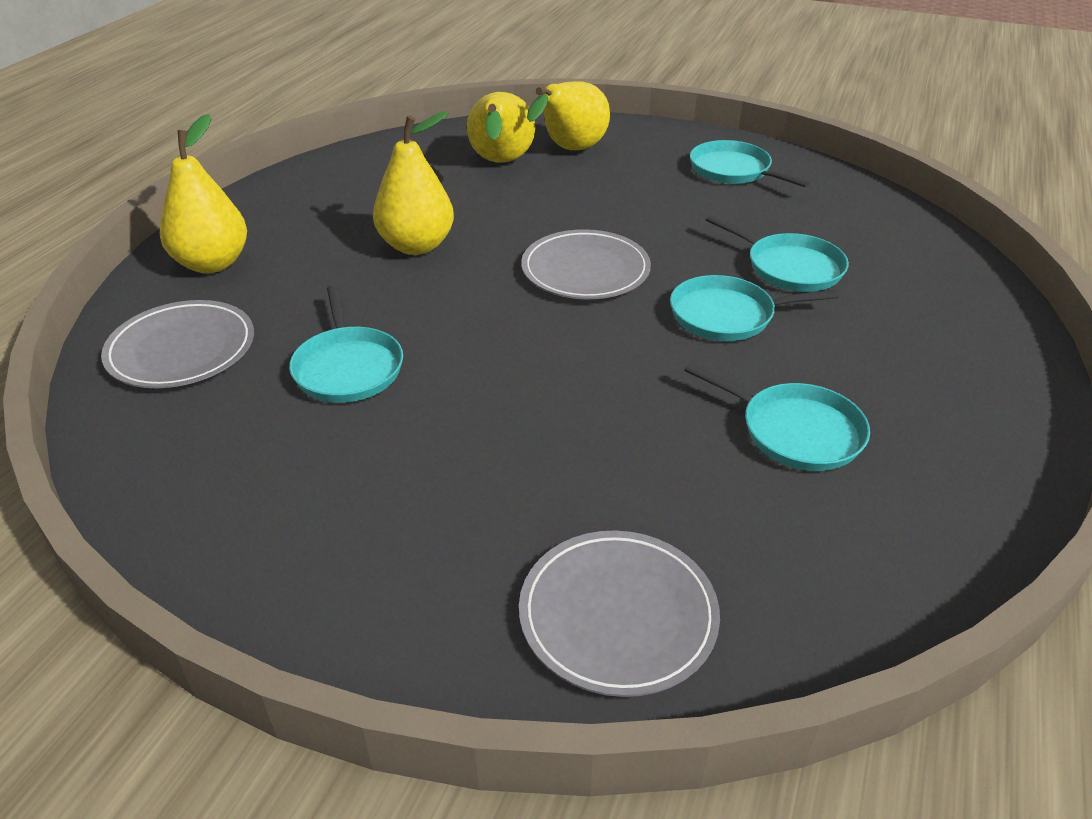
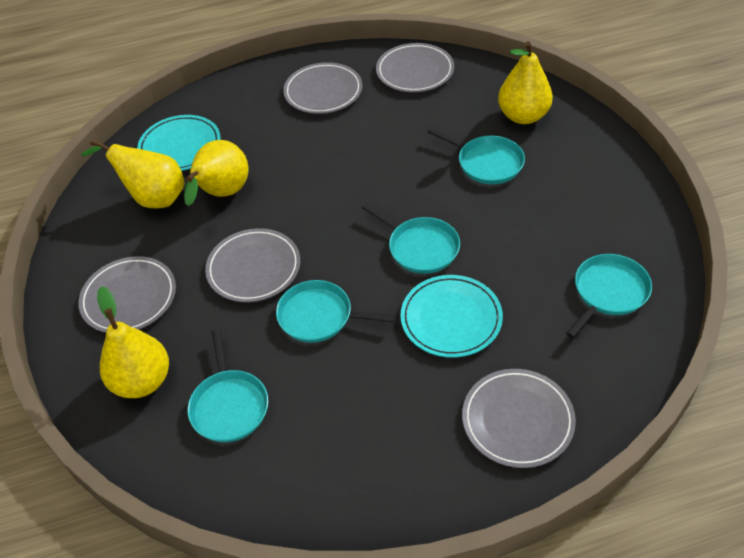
grey plate: [101,300,254,388] [519,530,720,697] [521,229,651,299] = 3 -> [78,256,176,333] [205,228,300,302] [283,62,363,114] [376,43,454,92] [462,369,576,468] = 5
turquoise plate: none = 0 -> [137,115,221,171] [400,275,503,358] = 2

